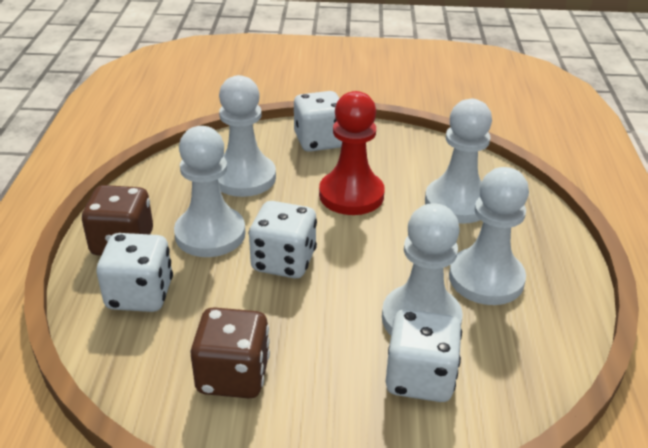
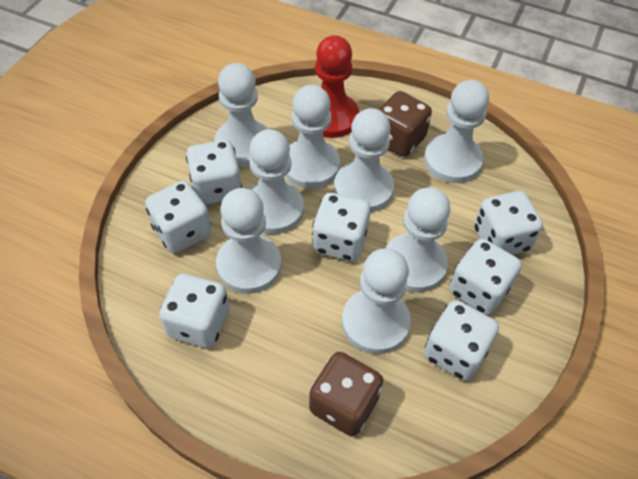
white dice: [97,233,173,312] [249,201,317,278] [294,91,342,152] [386,309,462,402] = 4 -> [145,181,211,253] [159,274,229,348] [186,140,242,205] [312,193,371,261] [424,300,499,381] [449,239,522,315] [474,191,543,255] = 7
white pawn: [174,126,245,257] [218,75,276,197] [382,203,463,336] [425,99,492,224] [449,167,529,305] = 5 -> [214,63,268,167] [216,188,282,294] [249,129,304,234] [285,85,340,189] [334,108,394,212] [342,248,411,354] [386,187,451,293] [424,80,489,183] = 8

